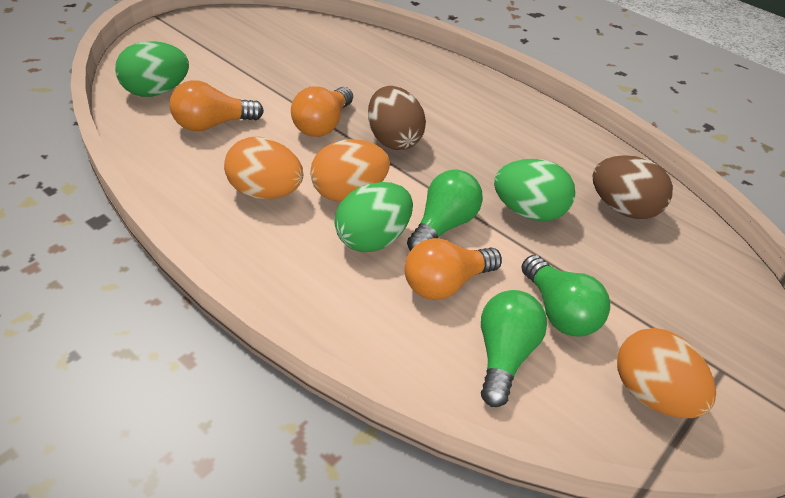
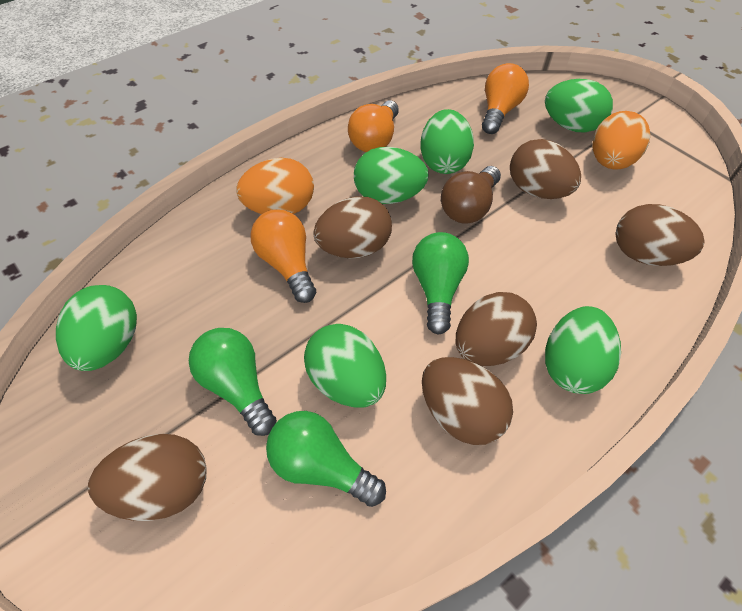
brown egg: [368,86,426,150] [592,155,673,219] = 2 -> [88,434,207,521] [313,196,392,258] [422,357,513,445] [456,292,537,366] [510,139,581,199] [615,204,705,266] = 6
brown light bulb: none = 0 -> [441,166,501,224] = 1
green egg: [115,41,189,97] [334,182,413,252] [494,159,575,221] = 3 -> [56,285,137,371] [304,324,386,408] [354,147,429,204] [420,109,474,174] [545,79,613,132] [545,306,621,394] = 6
orange egg: [224,137,303,199] [310,139,390,202] [617,328,716,418] = 3 -> [237,158,314,214] [592,111,651,170] = 2

